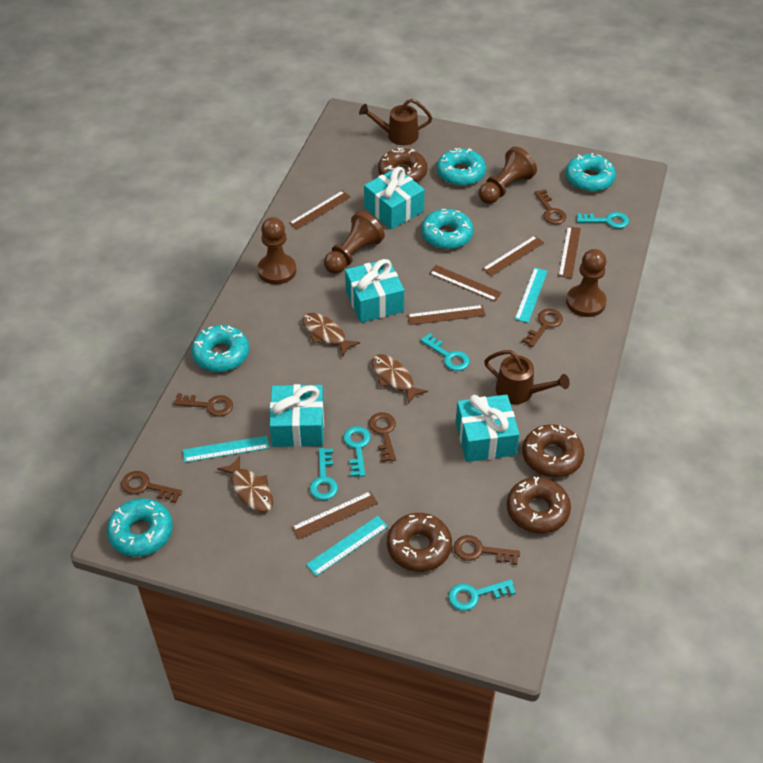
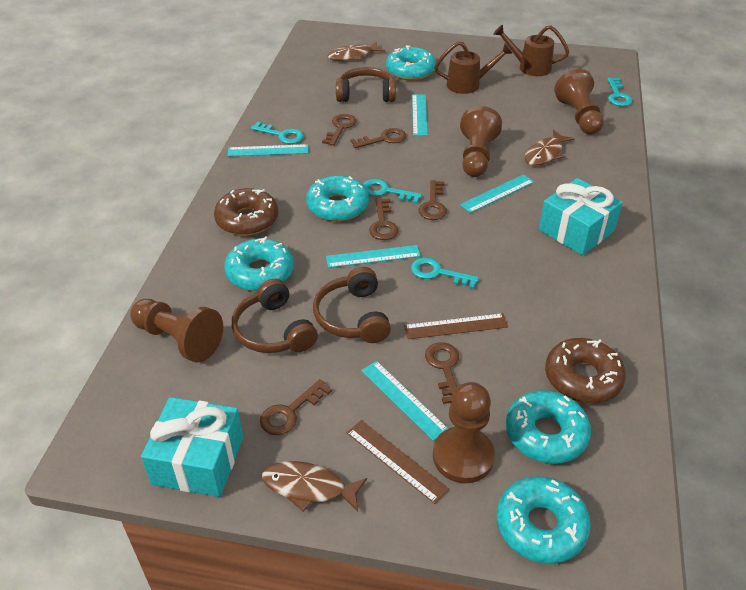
brown donut: [378,148,427,183] [387,513,452,572] [507,476,571,534] [522,424,584,478] = 4 -> [214,188,279,236] [545,338,626,403] = 2
brown headphones: none = 0 -> [232,279,318,353] [313,267,391,343] [336,67,396,102] = 3
brown ruler: [289,191,351,230] [291,491,378,539] [407,305,486,325] [429,265,502,301] [482,236,544,276] [558,226,581,279] = 6 -> [347,420,449,504] [404,313,508,339] = 2
turquoise gift: [269,384,324,447] [345,259,404,323] [364,167,425,229] [456,394,520,462] = 4 -> [141,397,243,497] [539,178,623,255] = 2
turquoise key: [310,448,338,500] [343,426,371,477] [420,333,470,371] [448,579,516,611] [577,212,629,228] = 5 -> [251,122,304,144] [363,179,422,204] [411,257,479,289] [607,78,632,106] = 4
turquoise ruler: [183,436,270,462] [306,516,388,576] [515,268,548,323] = 3 -> [228,144,308,157] [326,245,421,268] [361,361,448,441] [412,94,428,136] [460,174,534,213] = 5

